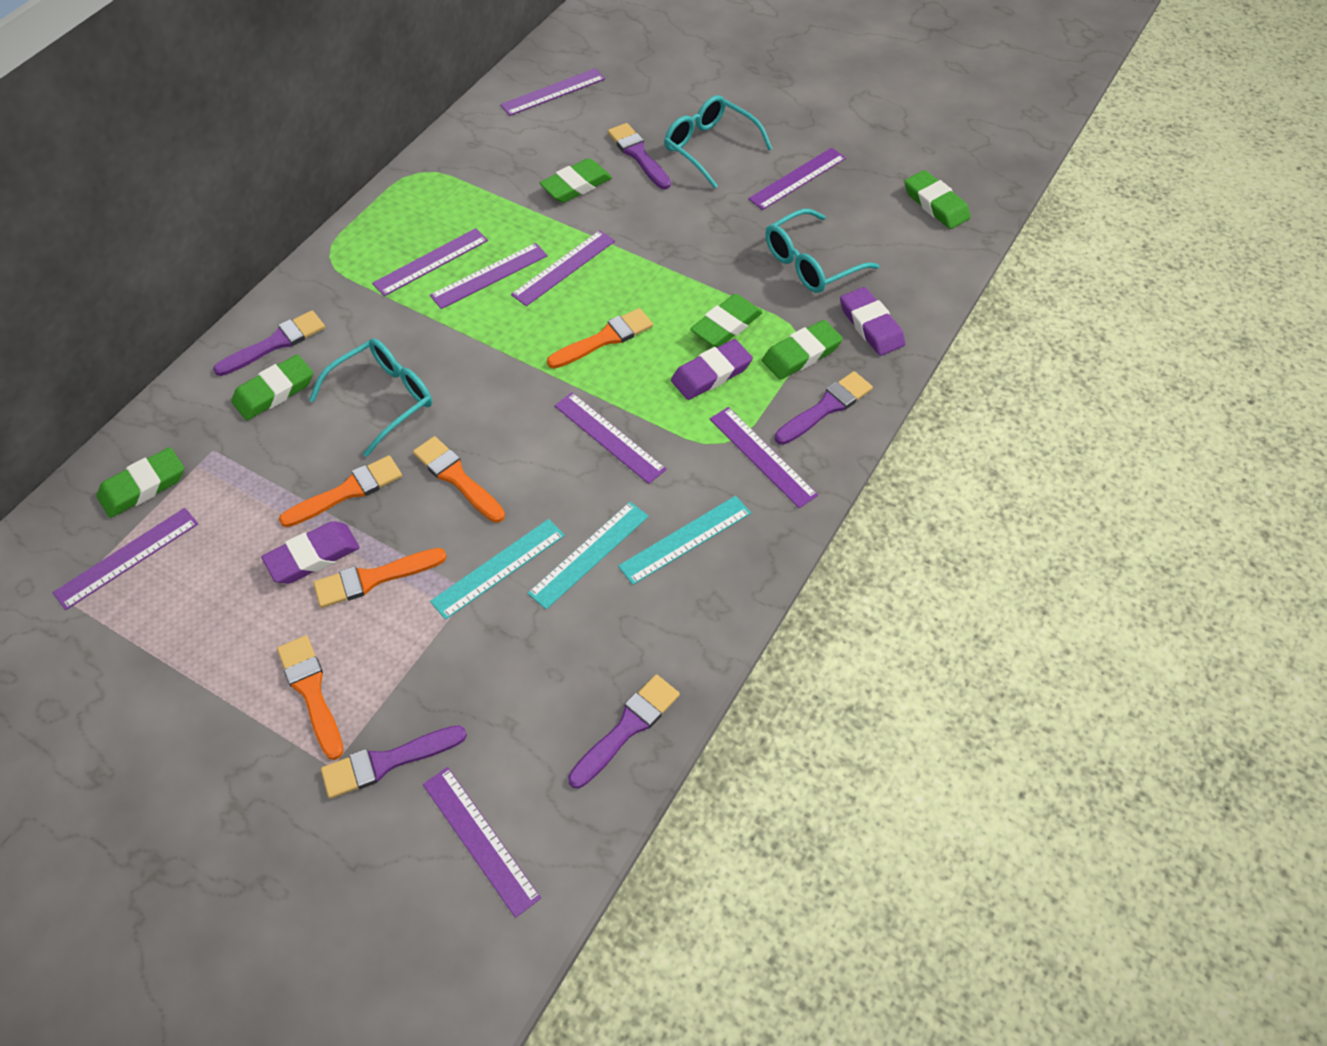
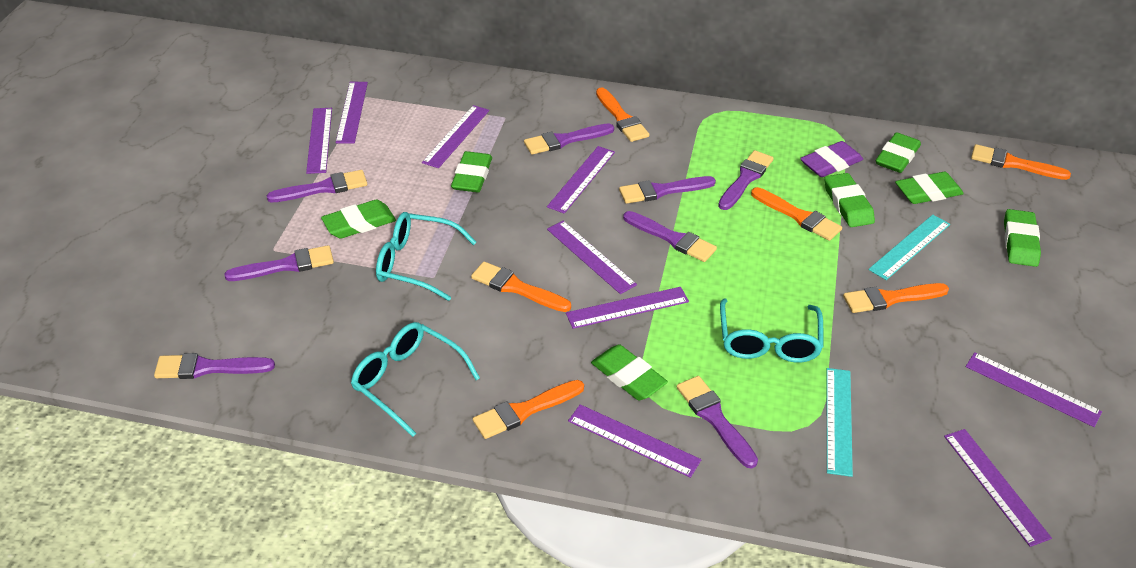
green eraser: [97,447,184,518] [231,355,313,420] [540,158,612,203] [690,294,763,348] [762,320,843,380] [904,170,971,229] = 6 -> [321,200,396,239] [451,151,492,193] [591,345,668,400] [824,173,875,227] [876,132,921,173] [895,172,964,204] [1004,209,1041,267] = 7
orange brush: [277,635,343,760] [279,456,402,527] [313,548,447,608] [413,436,505,523] [547,308,653,369] = 5 -> [471,262,571,312] [473,380,584,439] [596,87,649,142] [751,187,842,241] [843,283,949,313] [971,144,1071,180] = 6
purple brush: [213,310,325,376] [321,725,467,799] [568,674,680,788] [608,123,671,190] [775,371,873,445] = 5 -> [154,353,275,379] [224,245,334,281] [267,170,367,202] [524,123,614,155] [619,176,716,204] [623,211,717,262] [677,376,758,469] [718,150,774,210] = 8
purple eraser: [261,521,360,584] [671,339,753,400] [840,287,905,356] = 3 -> [800,141,863,177] = 1
turquoise ruler: [430,519,565,620] [527,502,649,610] [618,496,751,585] = 3 -> [827,368,853,477] [868,215,950,280] = 2

